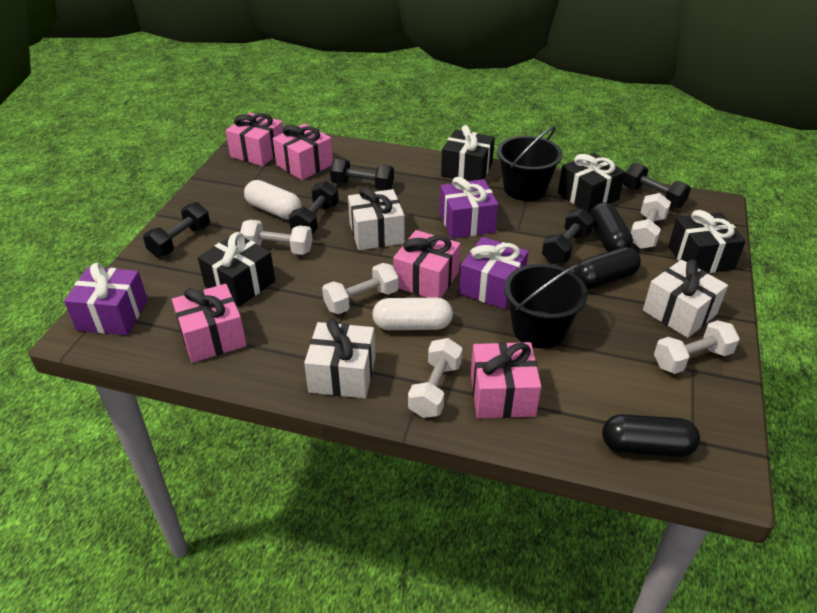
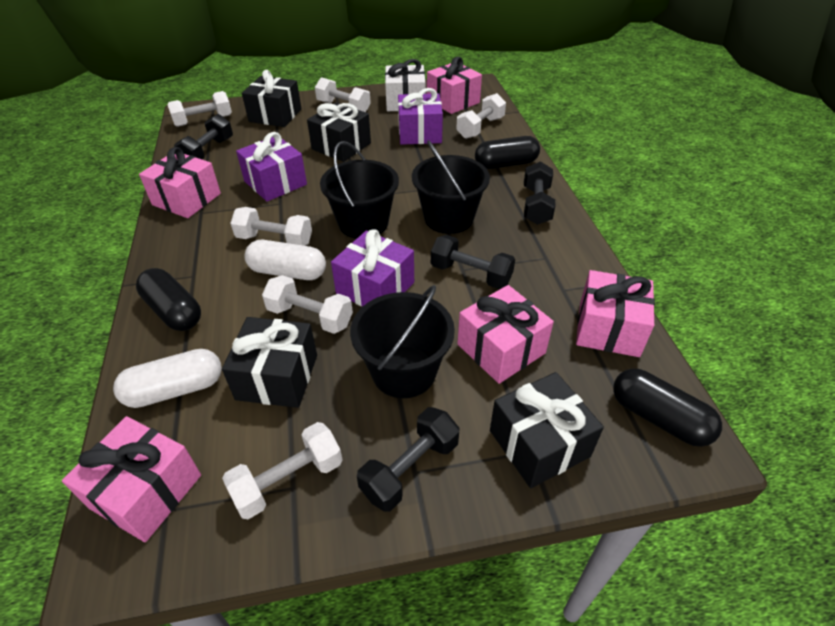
black bucket: [497,126,563,201] [504,264,588,348] = 2 -> [320,141,399,239] [350,285,455,398] [412,140,490,234] = 3
black dumbbell: [143,202,210,257] [289,181,339,234] [330,159,394,190] [542,209,595,264] [623,163,691,208] = 5 -> [174,114,233,159] [357,407,460,512] [431,235,515,289] [524,161,556,225] = 4
white dumbbell: [240,220,313,255] [322,263,399,314] [408,338,463,418] [631,193,671,249] [654,320,740,374] = 5 -> [167,91,232,127] [222,422,343,519] [230,207,312,246] [262,275,353,334] [315,77,371,112] [456,93,506,139] = 6
white gift: [304,319,376,398] [348,187,405,250] [643,260,728,338] = 3 -> [385,59,425,111] = 1

